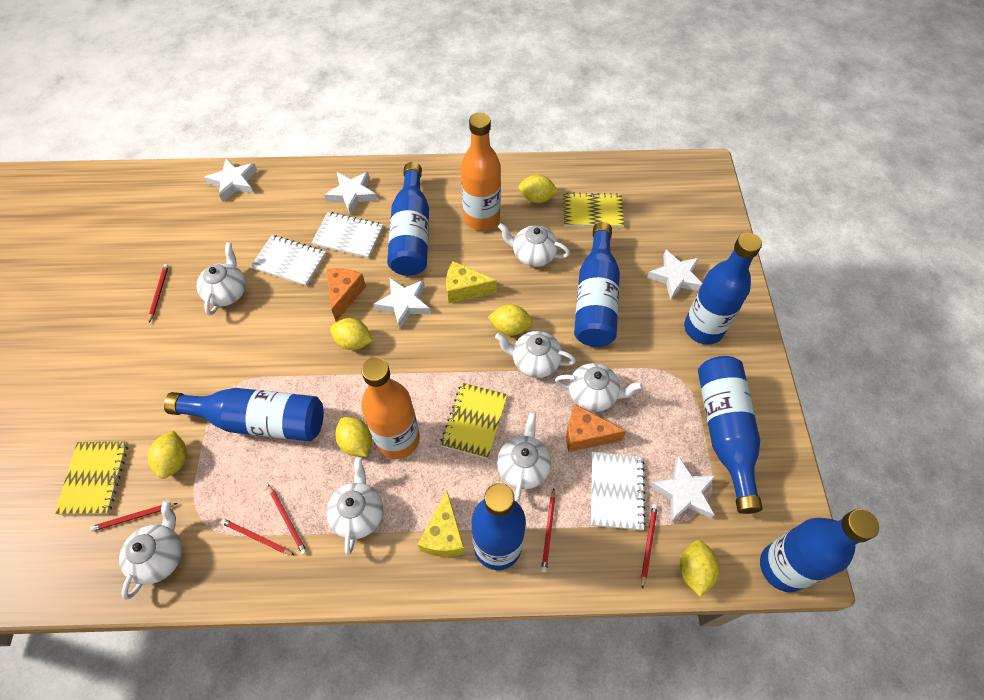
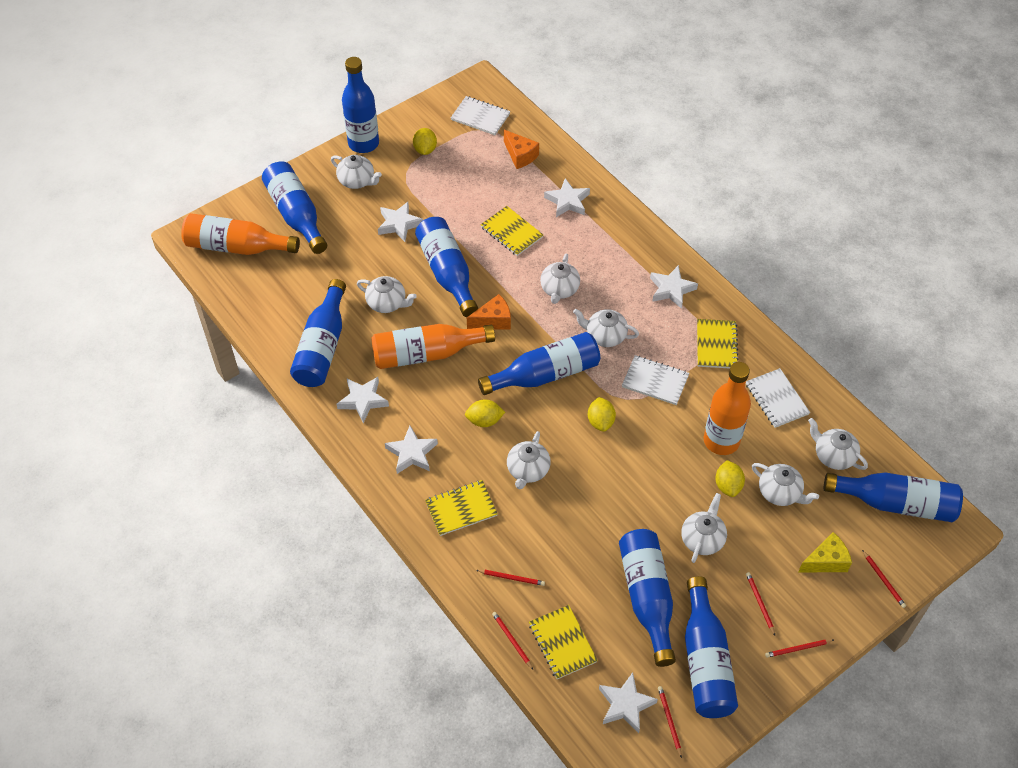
blue bottle: [164,388,324,441] [387,162,429,276] [472,483,526,570] [574,222,620,347] [684,233,762,345] [698,356,763,514] [760,509,879,592] = 7 -> [262,161,327,254] [290,279,346,387] [342,57,379,153] [415,217,478,317] [478,332,600,395] [619,529,676,667] [685,576,738,718] [824,472,963,522] = 8
orange bottle: [361,358,420,459] [461,113,501,231] = 2 -> [181,213,300,255] [371,324,495,369] [704,362,751,455] = 3
white star: [204,158,257,202] [324,172,377,215] [373,278,431,329] [647,250,702,300] [650,456,717,522] = 5 -> [337,377,389,423] [378,202,423,242] [385,426,438,474] [544,178,590,217] [599,672,658,733] [650,265,698,309] = 6
white teapot: [119,500,182,600] [197,242,246,315] [326,457,383,555] [495,331,576,378] [497,412,551,502] [498,223,570,267] [555,363,643,412] = 7 -> [331,155,382,189] [357,276,417,313] [507,431,551,489] [540,254,580,304] [573,309,639,347] [681,493,727,563] [752,463,819,506] [808,418,868,470] = 8
yellow cheese: [418,490,465,557] [446,261,497,303] = 2 -> [799,532,852,572] = 1
yellow lemon: [148,431,187,479] [330,318,373,350] [335,417,372,457] [488,304,533,336] [518,174,558,203] [680,540,720,597] = 6 -> [413,128,437,155] [465,399,505,427] [588,397,616,432] [715,460,745,497] = 4
yellow notebook: [55,442,129,515] [441,383,508,459] [563,193,624,228] = 3 -> [425,480,498,536] [480,206,543,256] [529,605,598,679] [697,319,738,368] = 4

